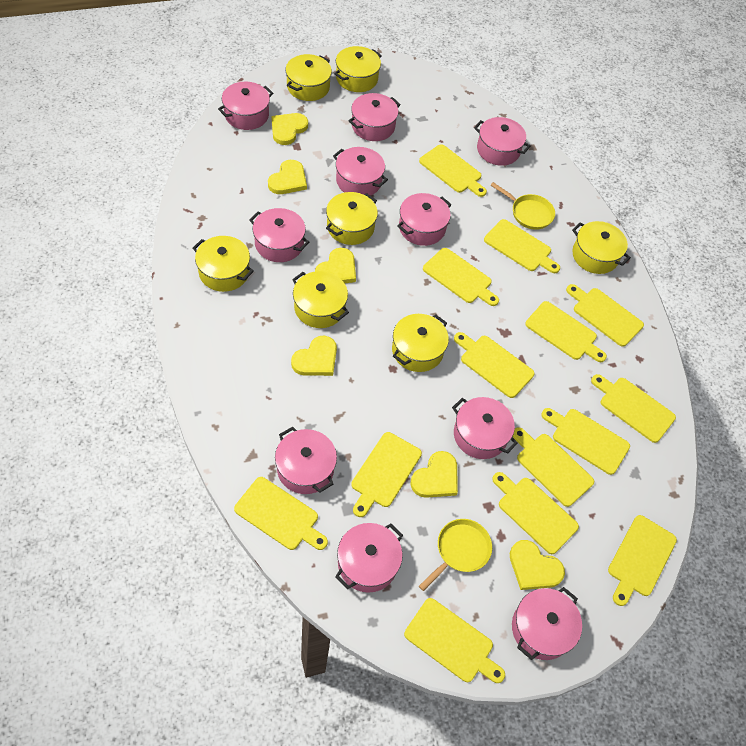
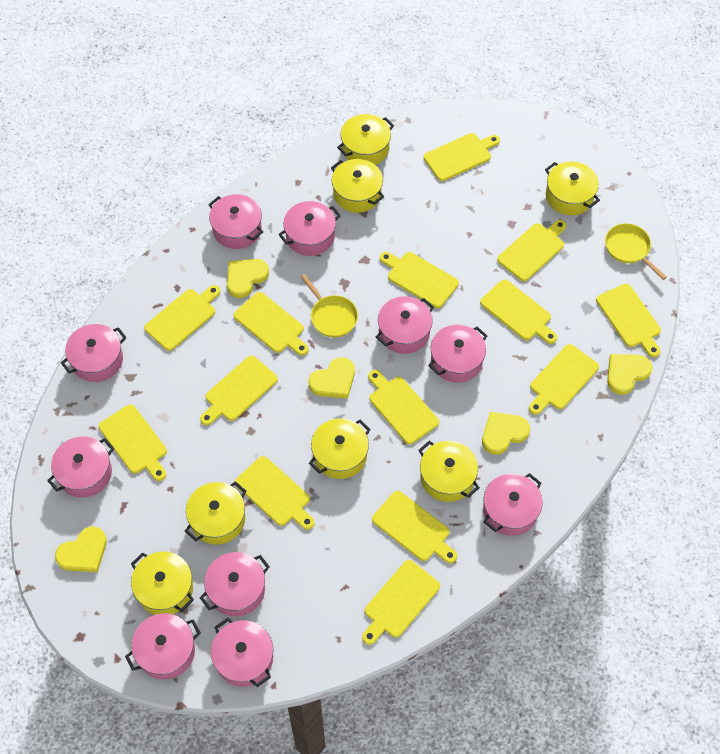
yellow heart: [268,160,307,194] [272,113,308,145] [291,336,337,376] [315,248,356,284] [410,451,458,498] [510,540,565,590] = 6 -> [55,526,107,572] [227,259,269,298] [308,357,355,399] [482,412,530,455] [607,354,652,395] = 5

